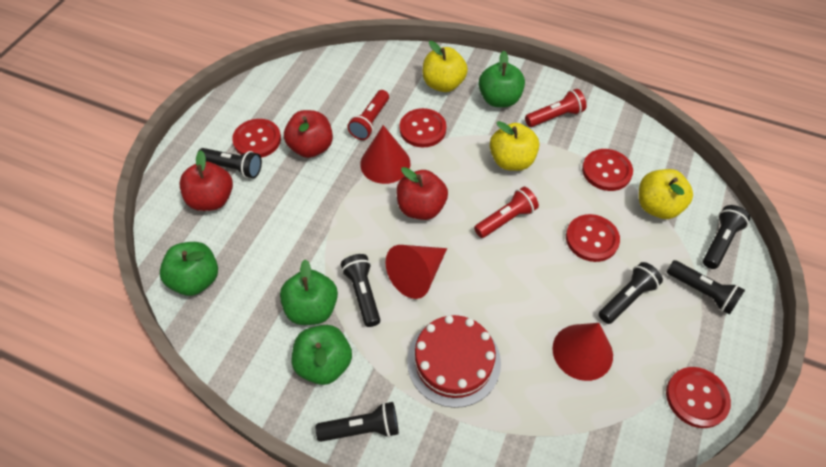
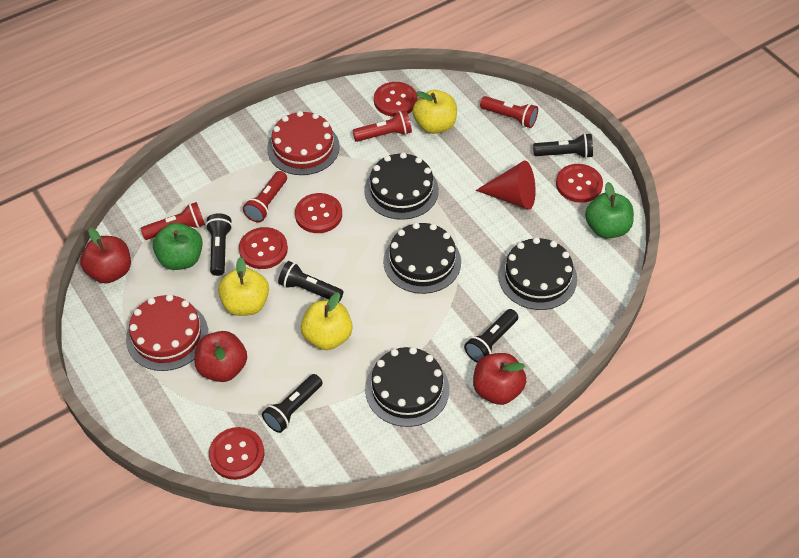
black cake: none = 0 -> [364,152,439,220] [365,347,449,427] [383,222,461,294] [498,237,577,310] = 4
black flashlight: [198,148,262,178] [316,402,399,442] [341,254,380,327] [599,262,663,324] [667,260,745,315] [703,205,750,269] = 6 -> [205,213,232,276] [262,374,323,433] [278,261,344,302] [464,309,518,362] [533,133,593,158] = 5
green apple: [160,242,218,296] [280,260,338,325] [292,325,352,385] [479,51,525,107] = 4 -> [153,223,203,270] [585,182,634,238] = 2
red cake: [407,315,501,408] = 1 -> [126,294,208,371] [267,111,340,175] = 2
red cone: [360,125,410,184] [385,245,447,299] [552,323,613,381] = 3 -> [476,160,536,210] = 1
red flashlight: [347,90,389,140] [474,187,539,238] [525,89,586,127] = 3 -> [140,202,205,240] [243,171,287,223] [352,110,412,142] [480,96,538,128] = 4

